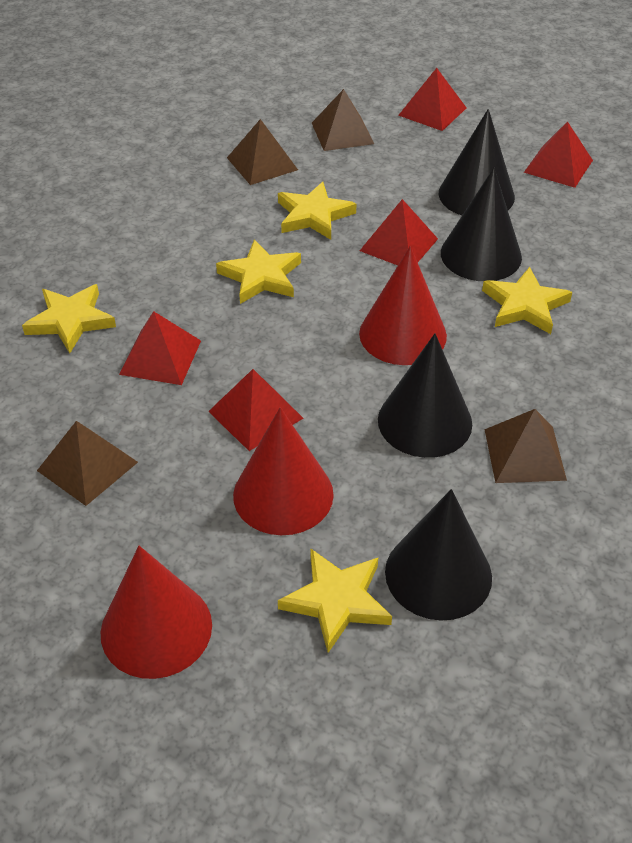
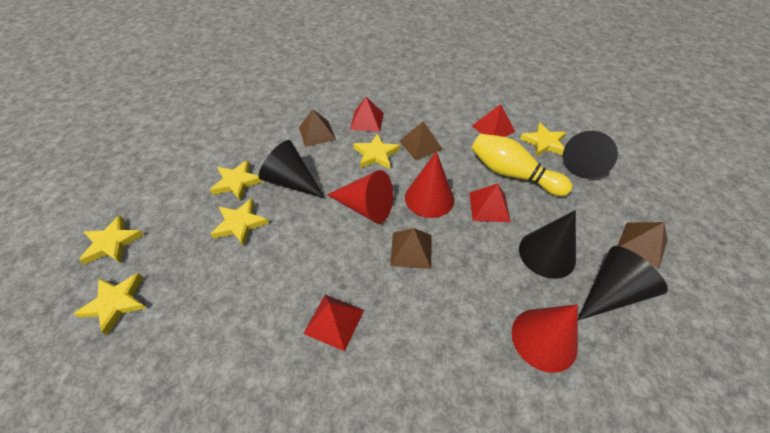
red pyramid: [119,311,201,385] [208,369,304,451] [360,199,438,265] [398,68,466,131] [524,121,593,188] = 5 -> [303,295,364,351] [350,97,384,132] [469,183,511,222] [472,104,515,137] = 4
yellow bowling pin: none = 0 -> [471,134,572,196] = 1
yellow star: [22,284,116,353] [216,240,301,304] [278,182,356,240] [278,548,392,653] [482,267,572,334] = 5 -> [74,273,146,335] [79,215,144,265] [210,160,264,201] [210,198,269,246] [354,134,400,169] [520,123,566,157] = 6

